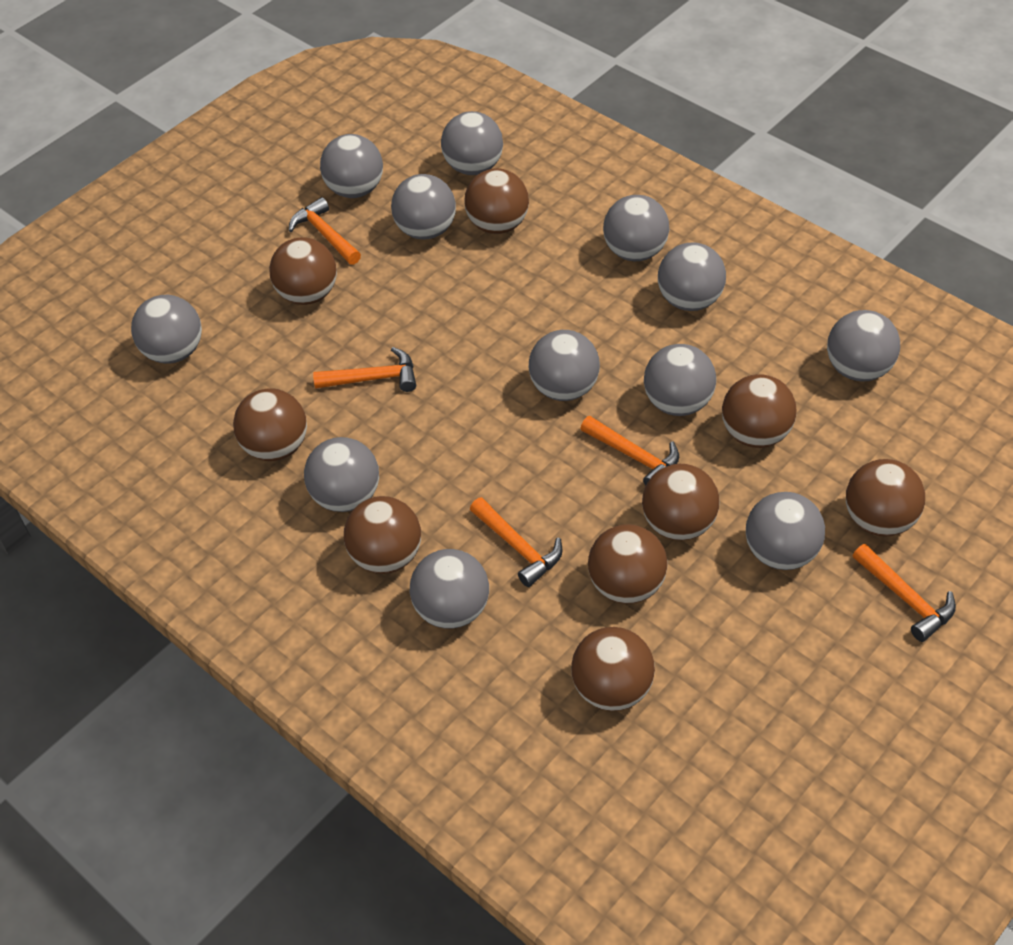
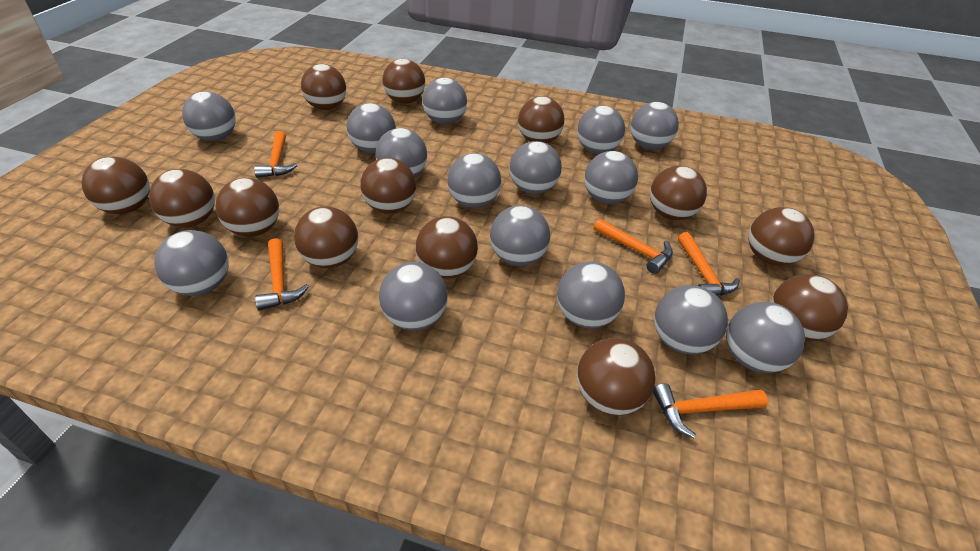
brown ball: [233,388,307,461] [269,237,337,305] [344,496,421,574] [464,168,529,234] [571,627,655,711] [588,524,667,604] [642,464,720,540] [722,374,796,448] [846,459,925,536] = 9 -> [81,157,150,214] [149,169,215,228] [216,178,279,237] [294,206,358,268] [301,64,346,110] [360,158,416,214] [383,59,425,104] [416,216,478,278] [518,96,564,143] [577,338,655,416] [650,166,707,220] [748,207,814,266] [771,274,848,341] = 13
grey ball: [131,295,202,364] [304,437,379,512] [320,134,383,198] [391,174,456,240] [410,549,489,629] [441,111,503,175] [529,330,600,401] [603,195,670,261] [644,344,716,416] [658,242,726,311] [746,492,825,570] [827,310,900,381] = 12 -> [154,230,229,296] [182,91,236,141] [347,103,396,153] [375,128,427,177] [379,262,448,330] [422,78,467,124] [447,153,501,208] [490,206,550,266] [510,141,562,194] [557,261,625,328] [577,105,625,154] [584,151,638,204] [631,102,679,150] [654,285,728,355] [726,302,805,373] = 15

